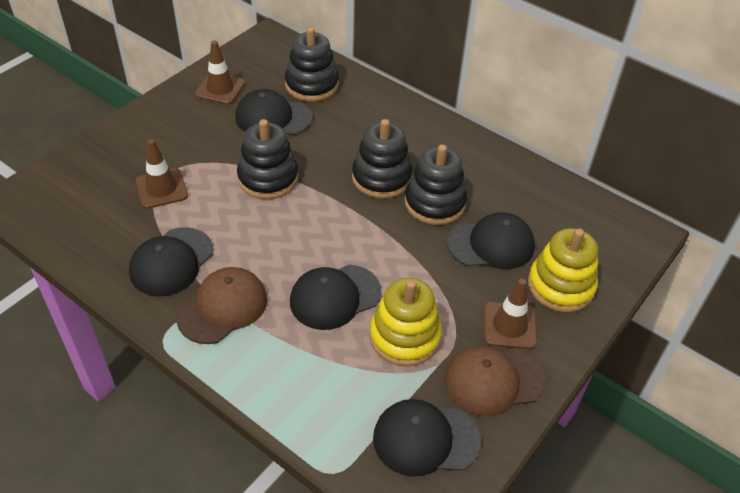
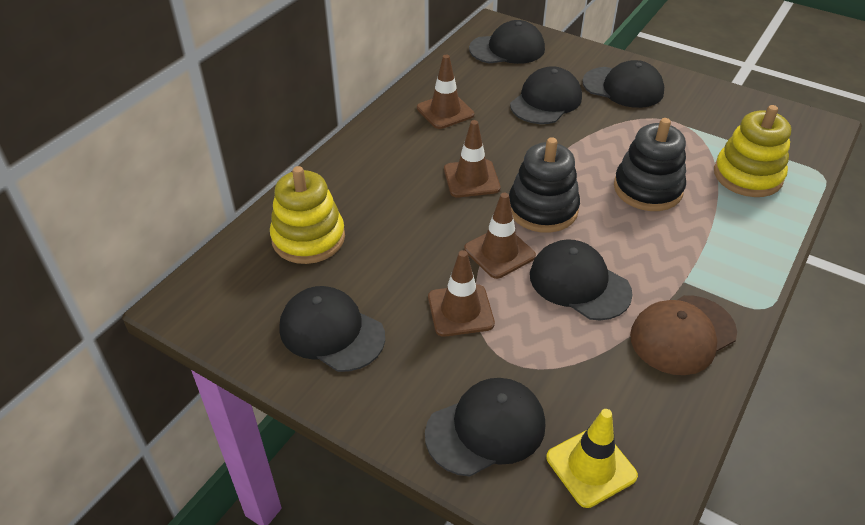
black cap: [129,227,214,297] [235,89,312,135] [290,265,381,330] [373,399,481,477] [447,212,535,269] = 5 -> [279,286,385,372] [425,378,545,477] [469,20,545,64] [510,66,582,124] [530,239,633,320] [582,60,664,108] = 6
black stacking toy: [237,119,299,199] [285,27,339,102] [352,119,412,199] [404,144,467,225] = 4 -> [509,137,580,233] [614,118,686,211] = 2
brown cap: [176,267,267,344] [444,346,545,417] = 2 -> [630,295,737,375] = 1
brown traffic cone: [135,139,188,209] [195,40,245,105] [484,278,537,349] = 3 -> [417,55,474,129] [428,250,495,337] [444,120,500,198] [464,193,536,279] = 4
yellow traffic cone: none = 0 -> [546,409,638,508] = 1

